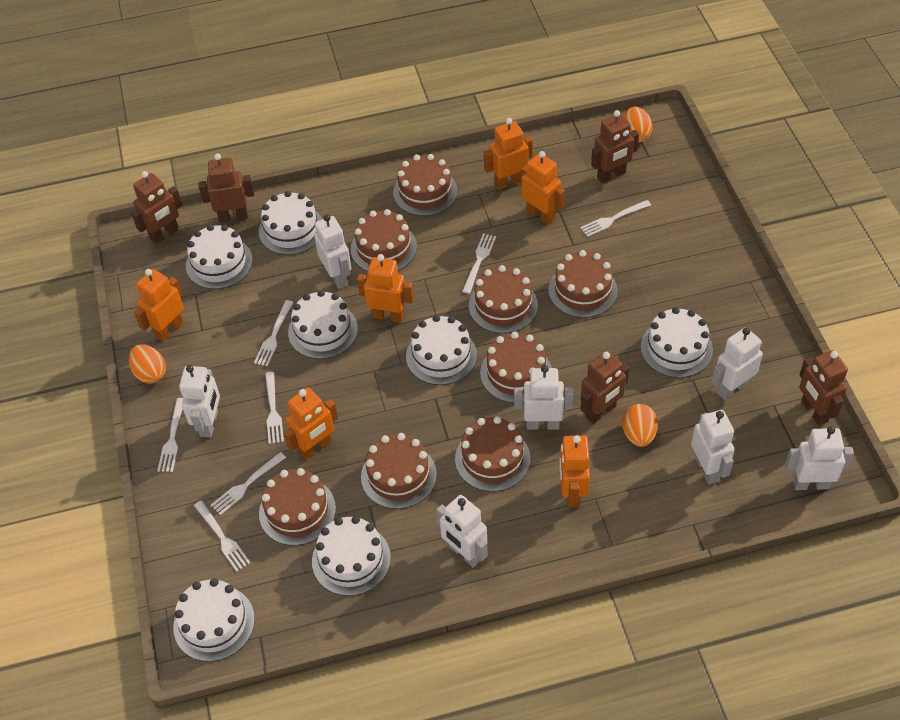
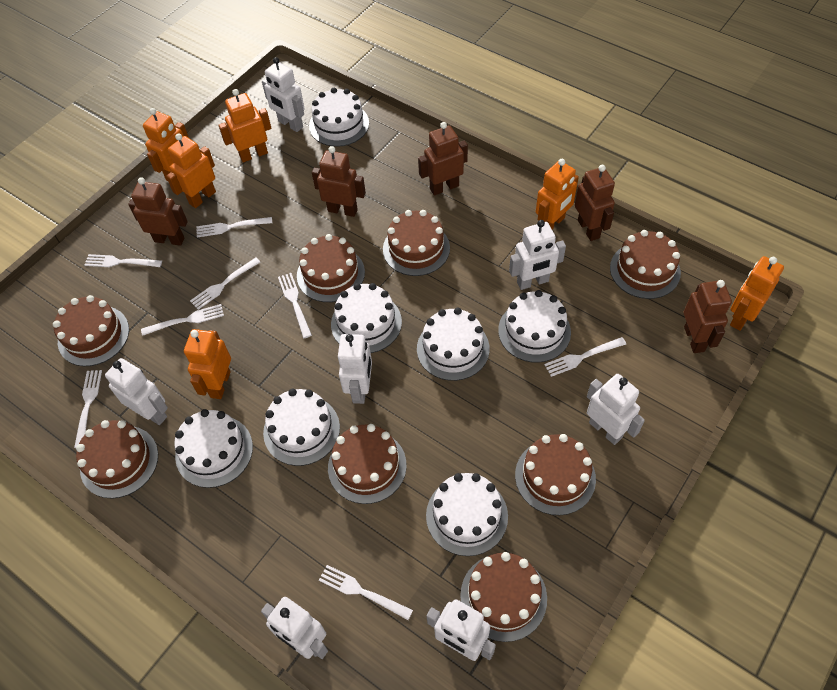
orange egg: [129,344,166,383] [622,404,658,447] [624,107,653,143] = 3 -> none = 0
white fork: [157,398,183,472] [194,500,250,572] [211,452,286,515] [254,300,293,366] [265,372,284,444] [462,234,496,294] [580,200,651,237] = 7 -> [74,370,102,448] [84,254,162,267] [141,304,224,336] [190,257,260,310] [196,217,272,237] [278,273,312,338] [319,565,413,620] [544,337,626,377] = 8

